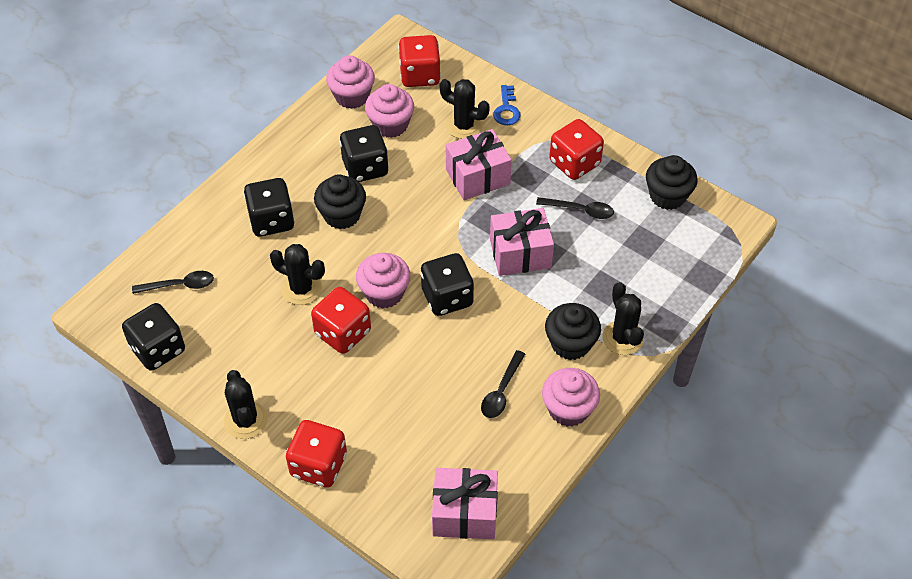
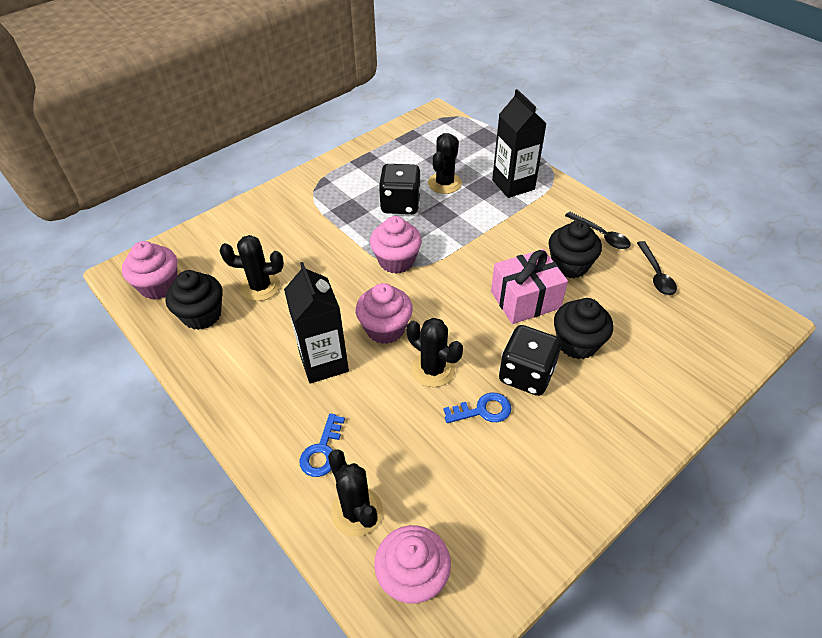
black carton: none = 0 -> [284,262,349,383] [492,89,547,198] = 2
black dice: [122,303,185,371] [244,178,295,237] [340,125,389,182] [421,253,474,316] = 4 -> [379,164,421,214] [499,325,561,396] = 2
black spoon: [132,271,214,294] [481,350,525,418] [536,197,614,219] = 3 -> [565,212,631,249] [637,241,677,295] = 2
blue key: [493,85,521,125] = 1 -> [300,413,345,477] [443,393,511,423] = 2
pink gift: [432,468,498,539] [446,129,512,200] [490,208,554,276] = 3 -> [491,249,568,324] = 1
red dice: [286,420,347,488] [311,287,371,354] [398,35,441,87] [549,119,604,180] = 4 -> none = 0

